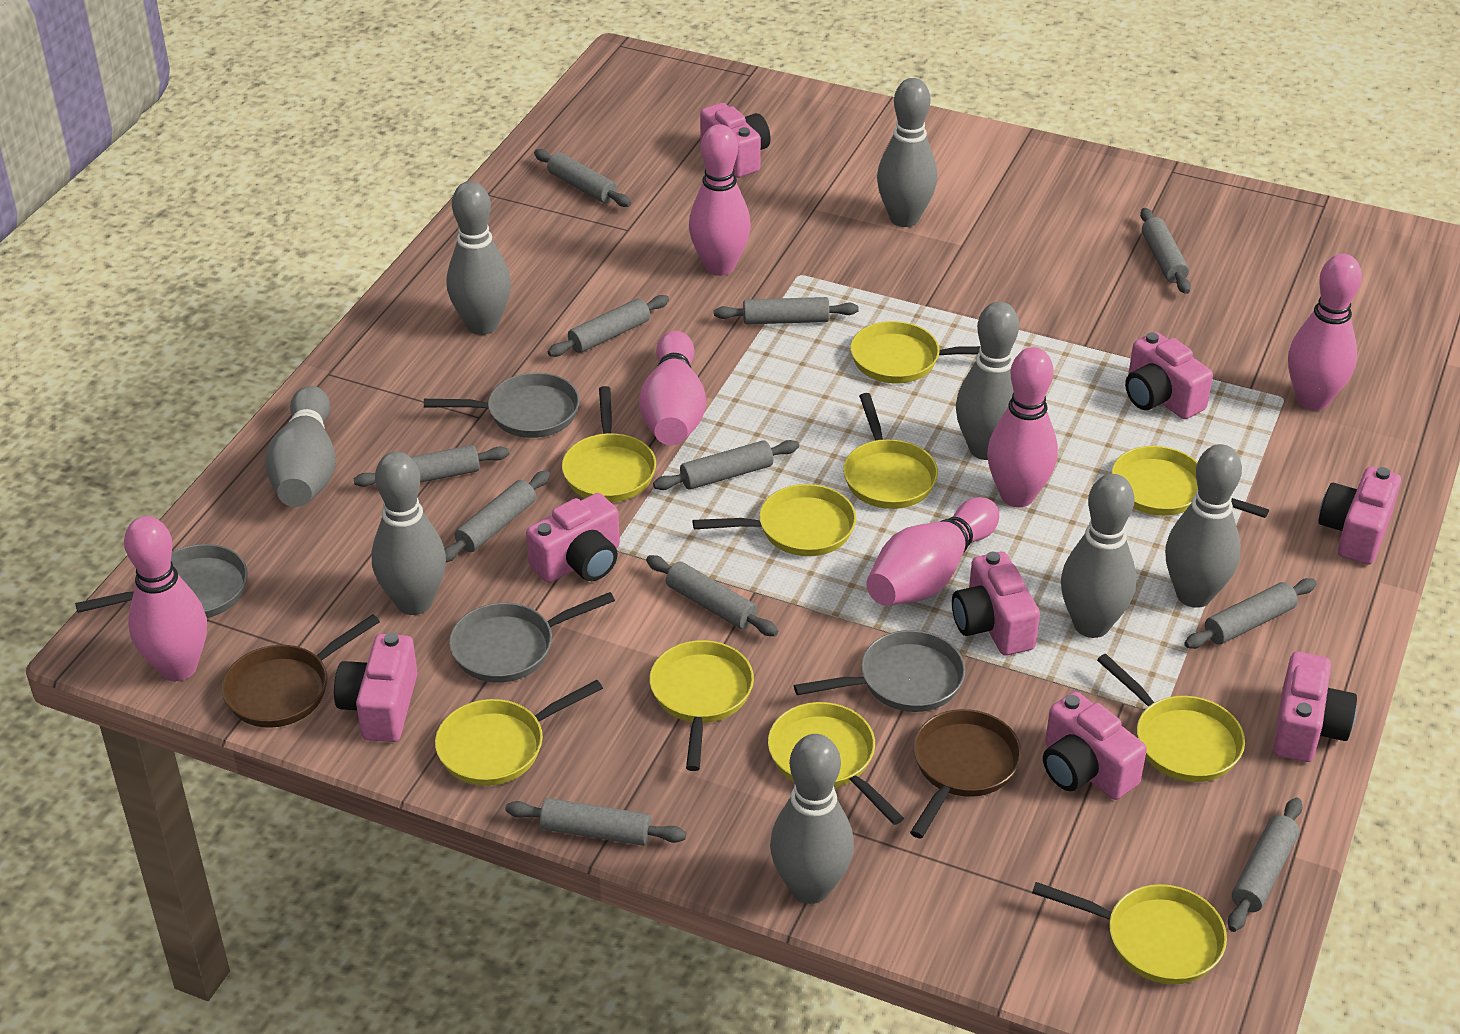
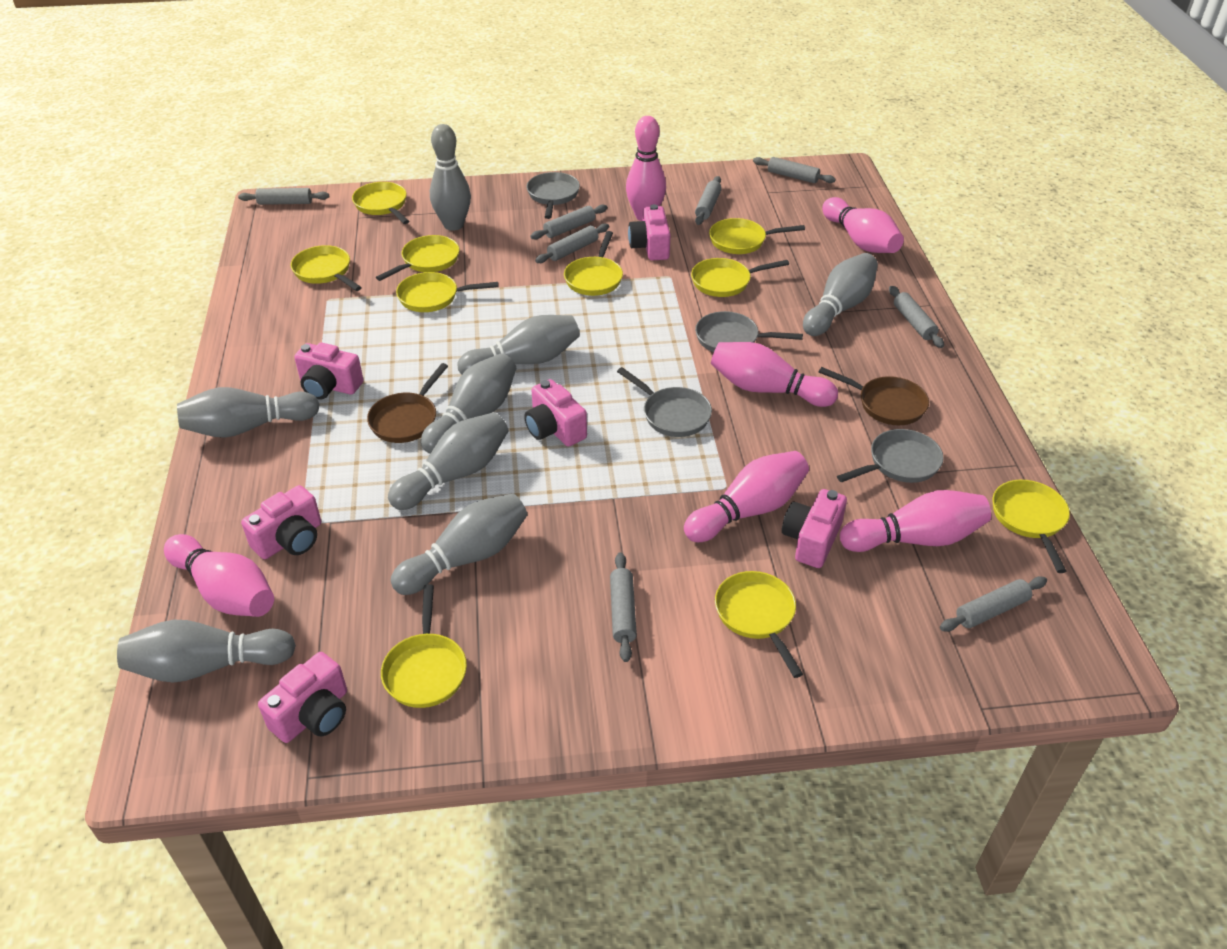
grey rolling pin: [354,445,509,487] [444,470,550,562] [505,798,686,846] [534,149,631,207] [548,295,669,357] [646,555,778,636] [653,440,799,490] [714,297,859,324] [1140,208,1191,294] [1184,578,1317,649] [1228,798,1303,932] = 11 -> [238,188,329,205] [530,204,607,240] [535,224,609,263] [610,552,637,662] [695,176,722,225] [753,157,836,183] [889,286,944,348] [940,576,1047,632] = 8
pink camera: [334,633,418,742] [526,493,620,583] [700,103,771,178] [952,552,1040,656] [1043,691,1147,800] [1125,332,1213,419] [1273,651,1357,762] [1318,467,1401,565] = 8 -> [241,485,321,559] [258,652,347,743] [294,342,363,400] [524,379,587,447] [628,204,671,260] [782,489,847,568] = 6

